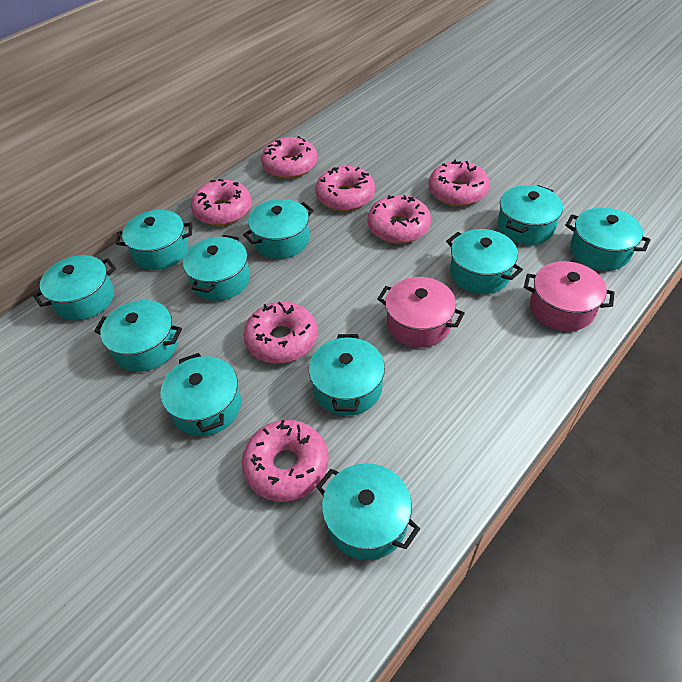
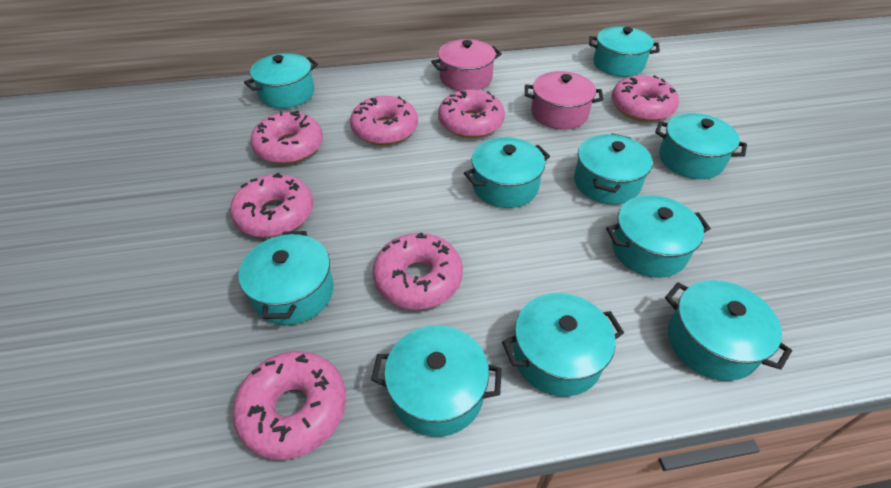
turquoise pot: [33,255,116,321] [94,300,182,372] [116,210,192,270] [160,353,241,436] [183,235,250,301] [243,199,314,259] [309,334,385,416] [316,463,420,560] [446,229,523,294] [497,185,563,245] [565,207,651,271] = 11 -> [238,231,334,325] [244,53,318,108] [371,325,502,437] [464,137,550,208] [502,293,624,397] [574,133,653,205] [589,26,660,77] [606,195,711,278] [655,113,747,179] [665,280,792,381] = 10

